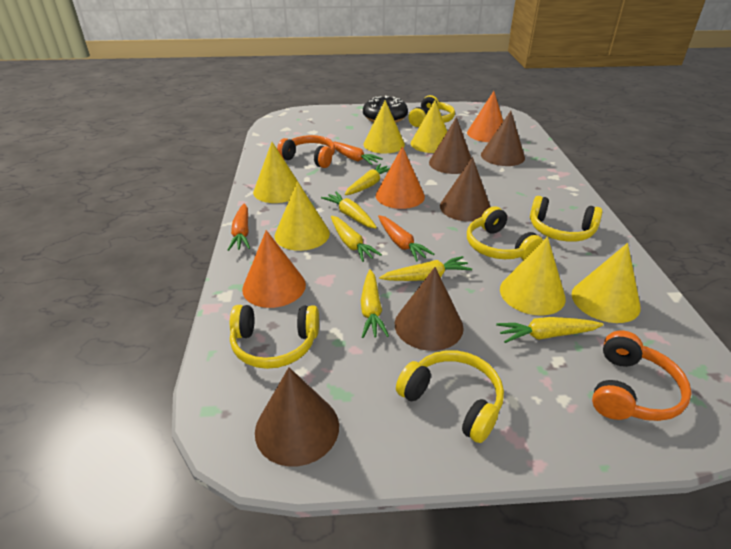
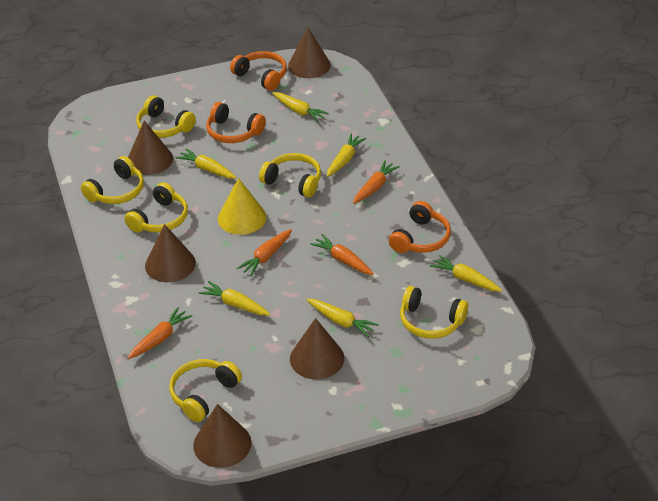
black donut: [363,95,408,123] = 1 -> none = 0
orange carrot: [228,204,250,251] [333,142,383,165] [378,215,434,262] = 3 -> [128,307,192,359] [237,229,292,277] [310,234,374,275] [353,160,400,204] = 4
orange cone: [242,230,306,308] [376,146,425,209] [467,91,503,142] = 3 -> none = 0
orange headphones: [277,135,335,168] [592,330,692,421] = 2 -> [206,102,266,143] [230,51,287,91] [389,201,451,253] = 3
yellow cone: [253,142,301,203] [275,181,330,251] [363,100,405,154] [411,100,447,153] [500,237,566,316] [572,243,641,323] = 6 -> [218,178,266,235] = 1
yellow headphones: [230,305,319,369] [396,350,504,443] [408,95,455,127] [467,206,543,260] [530,196,602,242] = 5 -> [81,156,144,204] [124,182,188,232] [136,95,196,138] [169,359,242,422] [259,153,321,198] [400,286,468,339] = 6

